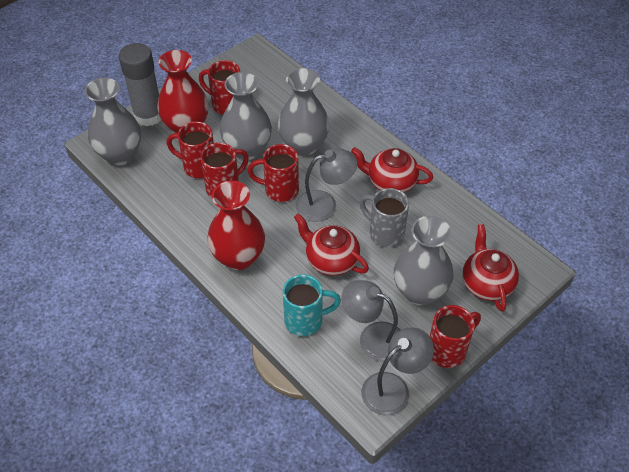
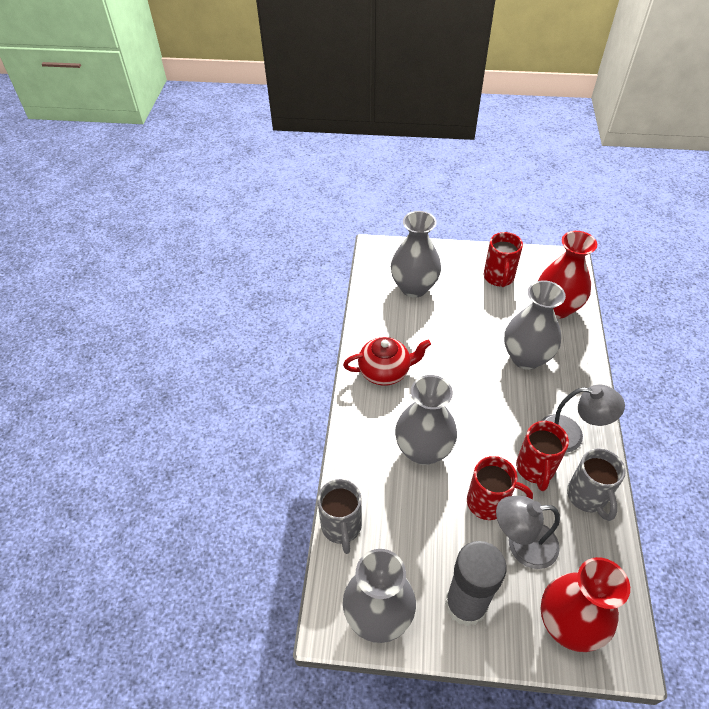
grey lamp: [295,148,357,222] [341,280,400,362] [361,327,434,415] = 3 -> [496,496,560,569] [541,385,625,453] = 2
grey mug: [360,188,409,247] = 1 -> [318,479,362,554] [567,448,626,521] = 2
red mug: [167,122,214,178] [199,60,240,115] [201,143,249,198] [248,144,299,202] [430,305,481,368] = 5 -> [467,456,533,520] [484,232,523,287] [516,421,569,491] = 3
red teapot: [294,213,369,276] [351,147,433,193] [463,224,519,312] = 3 -> [343,337,431,386] = 1
turquoise mug: [283,274,341,336] = 1 -> none = 0

